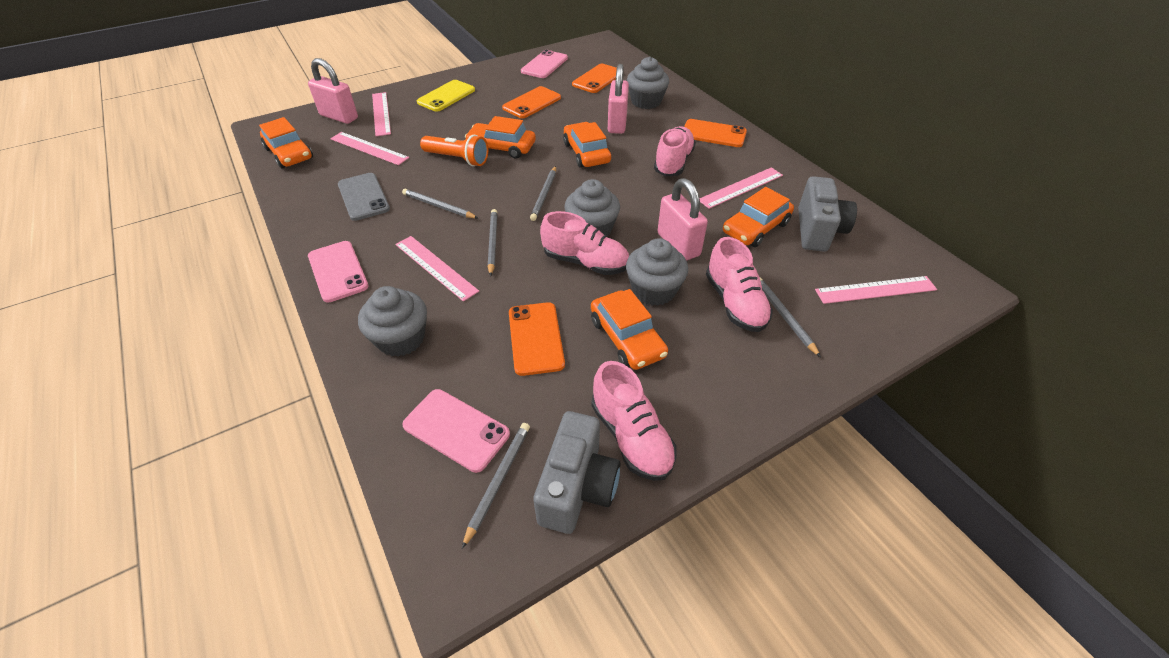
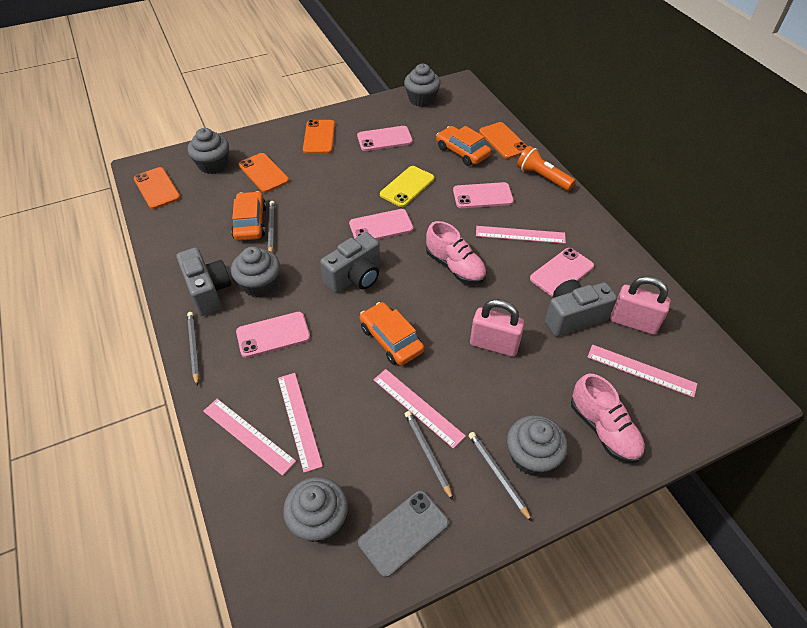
grey camera: [533,411,620,534] [798,176,857,252] = 2 -> [176,247,231,316] [320,232,380,293] [545,280,617,337] = 3
grey cupcake: [358,286,427,357] [564,179,620,237] [626,238,688,306] [627,57,669,109] = 4 -> [188,128,229,174] [231,247,280,297] [283,477,348,542] [404,64,441,107] [507,415,568,476] = 5
grey pencil: [402,189,478,218] [462,423,530,549] [488,209,498,276] [530,166,556,221] [760,277,821,357] = 5 -> [187,312,200,386] [268,201,275,252] [405,411,453,500] [469,432,532,522] = 4
orange car: [259,117,313,168] [465,116,536,159] [563,122,611,168] [591,289,668,370] [723,187,794,247] = 5 -> [231,191,266,241] [360,302,424,366] [436,126,491,166] = 3
pink padlock: [308,58,358,124] [608,64,629,134] [658,178,708,260] = 3 -> [470,299,525,357] [610,276,671,335] = 2
pink phone: [308,241,369,303] [402,389,510,473] [521,50,568,78] = 3 -> [236,312,310,358] [349,209,413,240] [357,126,413,151] [453,182,514,208] [530,248,594,297] = 5
pink shoe: [540,211,629,275] [592,361,677,481] [654,126,696,177] [706,237,773,332] = 4 -> [426,221,487,284] [571,373,645,463] = 2

